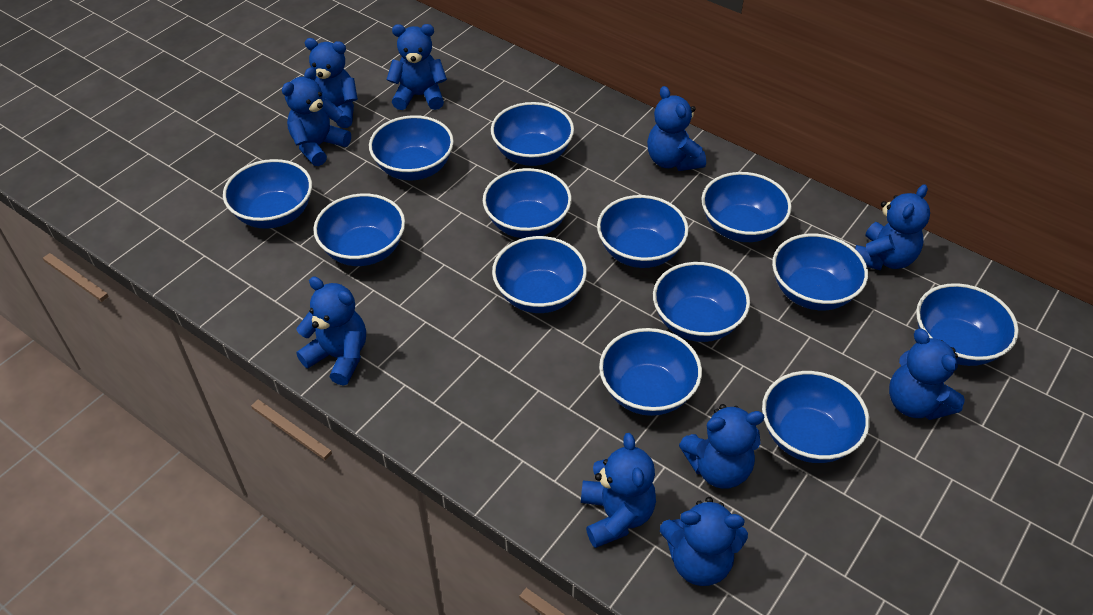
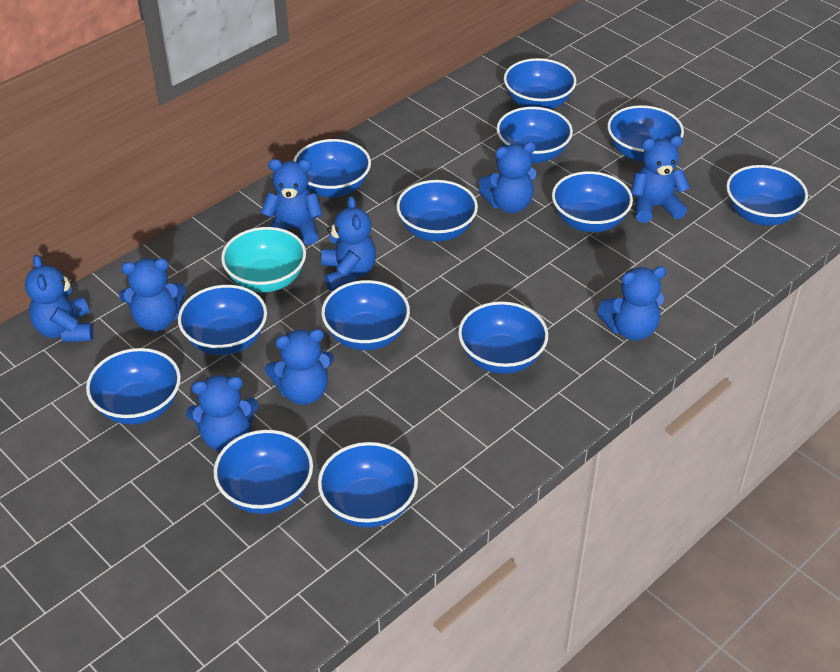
blue teddy bear: [282,67,351,166] [296,276,366,386] [305,38,358,128] [386,24,447,110] [581,433,656,548] [647,86,706,171] [660,497,748,586] [679,404,764,489] [855,184,930,270] [889,329,965,420] = 10 -> [25,255,93,342] [119,258,186,331] [186,375,259,451] [261,159,323,245] [265,329,334,405] [321,196,376,291] [479,142,537,213] [597,266,667,341] [631,136,690,223] = 9
turquoise bowl: none = 0 -> [221,227,306,292] = 1

